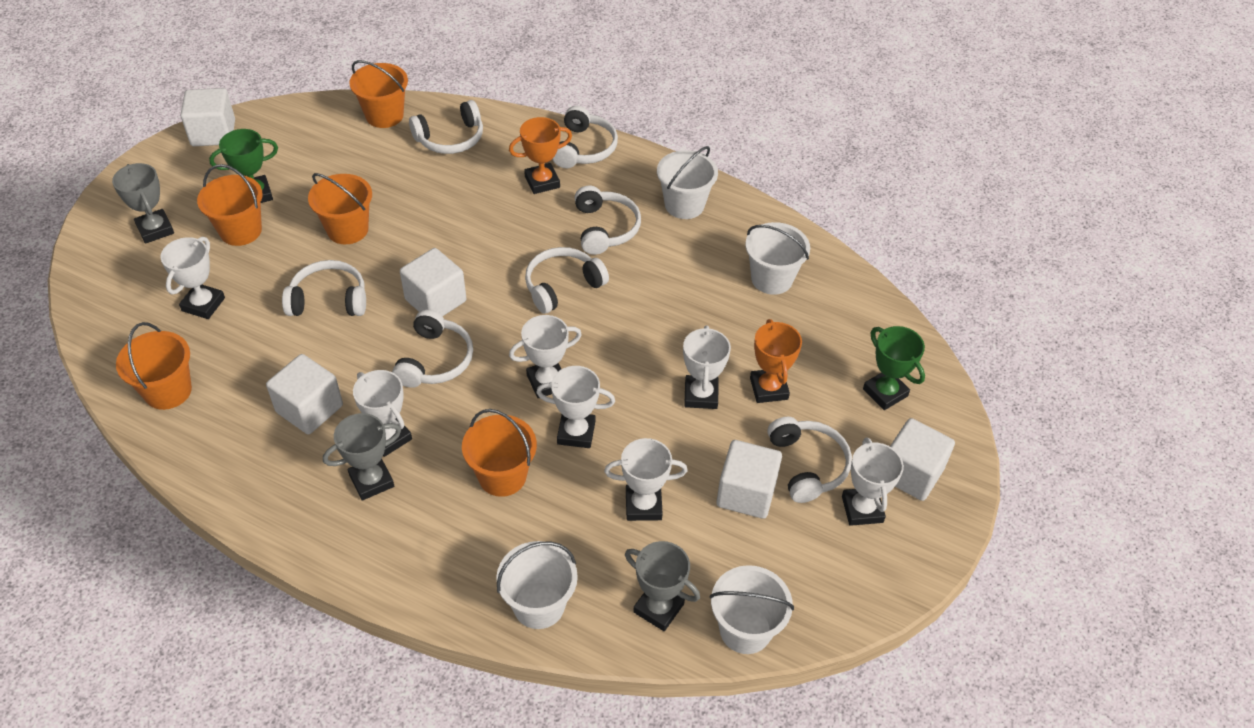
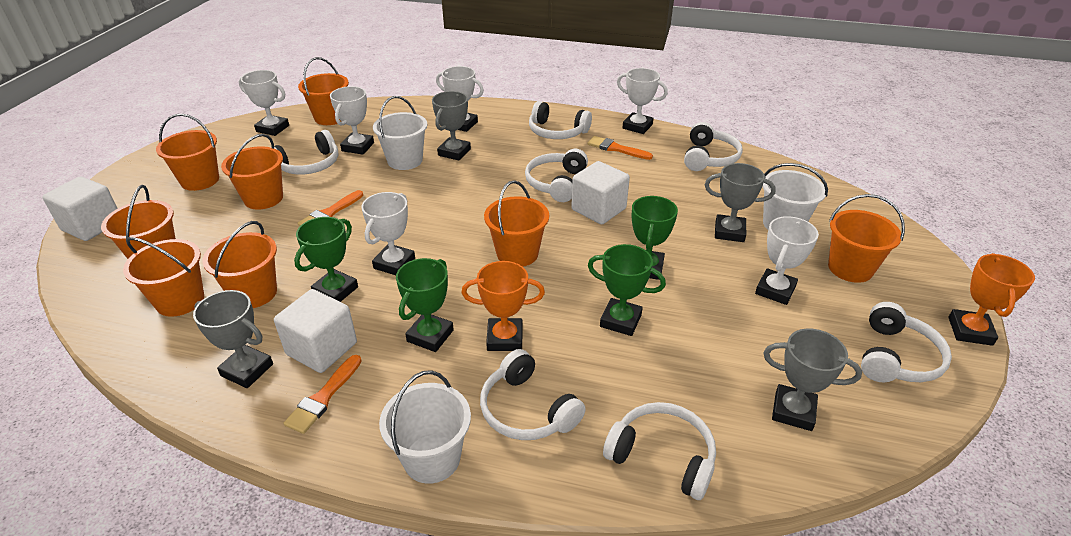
green trophy: [209,129,278,203] [863,326,925,410] = 2 -> [294,217,358,302] [396,258,454,352] [588,244,666,336] [632,196,678,280] = 4
grey trophy: [112,163,174,244] [323,413,401,501] [625,541,700,631] = 3 -> [193,290,273,388] [432,91,471,161] [705,163,776,242] [763,328,862,431] = 4
orange brush: none = 0 -> [284,355,362,434] [298,190,363,226] [587,136,653,160] = 3
orange bucket: [116,322,192,410] [197,164,263,246] [308,173,372,244] [349,60,408,128] [462,409,537,497] = 5 -> [101,185,176,259] [123,237,204,317] [156,114,219,191] [202,221,277,308] [221,134,283,210] [298,57,349,125] [484,180,549,267] [828,194,905,283] = 8
white bucket: [496,541,578,629] [657,146,718,219] [709,565,794,654] [745,222,810,295] = 4 -> [373,96,427,170] [379,370,471,484] [762,163,828,230] = 3
white cube: [181,88,235,146] [266,354,343,434] [400,248,466,317] [716,440,782,519] [890,418,955,501] = 5 -> [42,176,118,241] [274,289,357,373] [571,161,630,224] = 3
white trophy: [161,237,225,319] [353,370,412,457] [509,315,582,398] [536,366,615,448] [604,438,688,521] [683,325,731,409] [842,438,904,526] = 7 -> [239,70,289,136] [330,86,374,154] [361,192,415,275] [436,66,484,132] [617,68,668,134] [755,216,819,305] = 6

